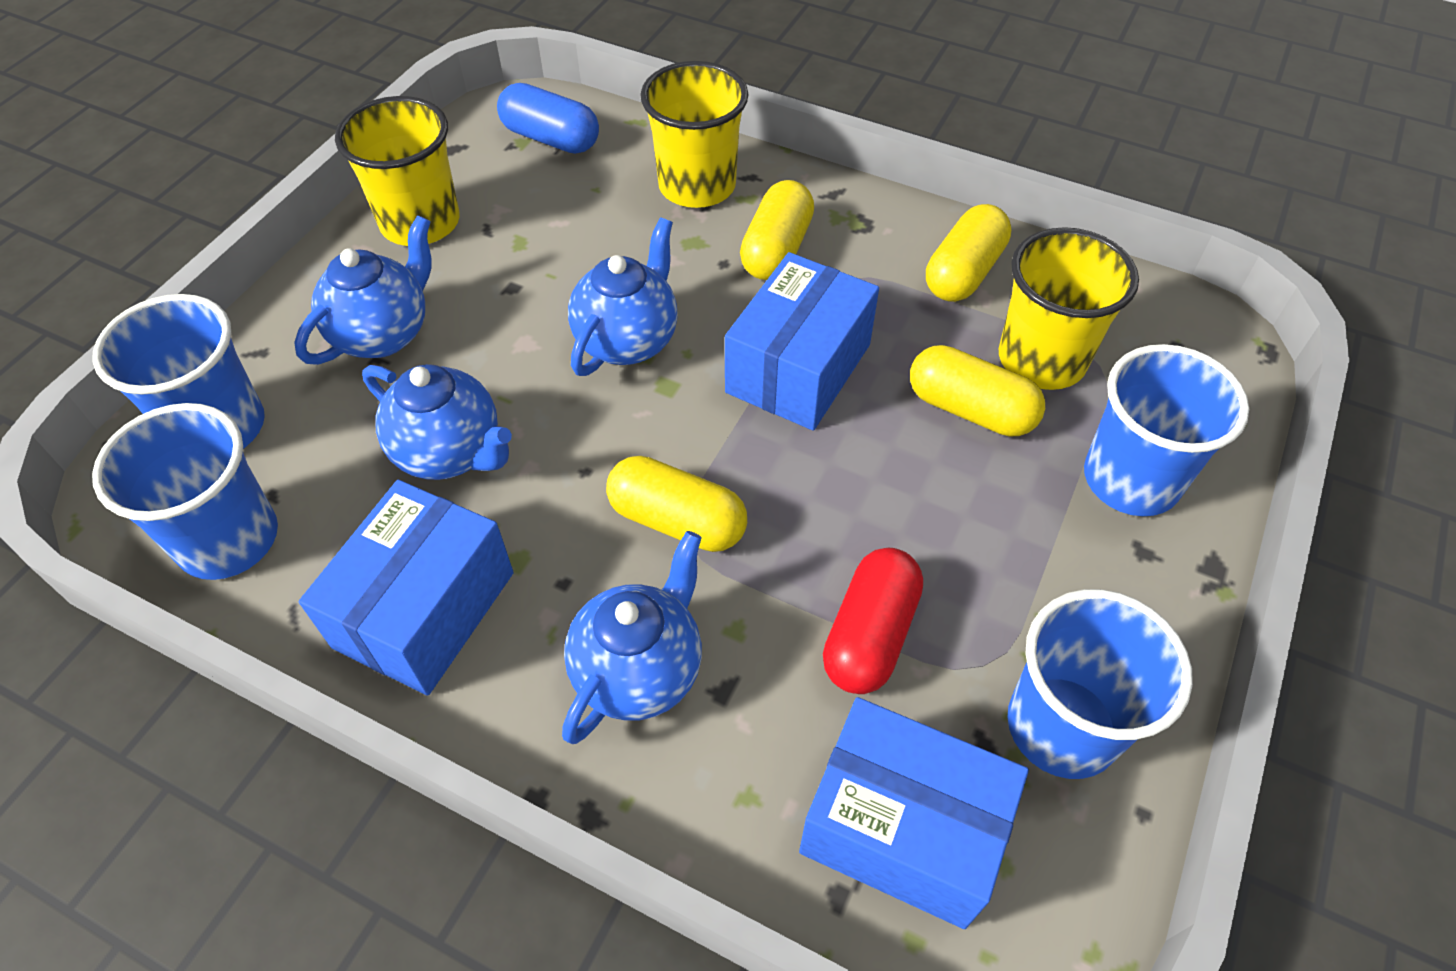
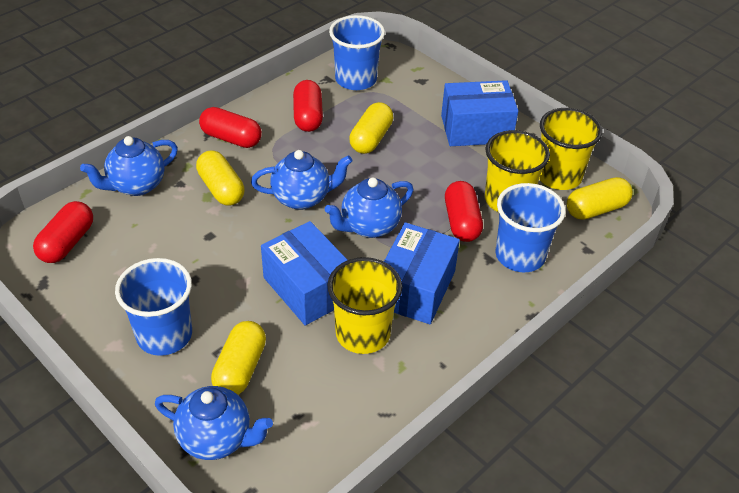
blue capsule: [497,83,599,154] = 1 -> none = 0
blue cup: [92,294,265,449] [92,403,278,580] [1007,589,1193,779] [1084,344,1249,516] = 4 -> [115,258,192,356] [329,15,385,90] [495,183,566,272] = 3
red capsule: [823,548,923,694] = 1 -> [33,201,93,263] [199,107,262,148] [293,80,323,132] [445,181,483,242] = 4

